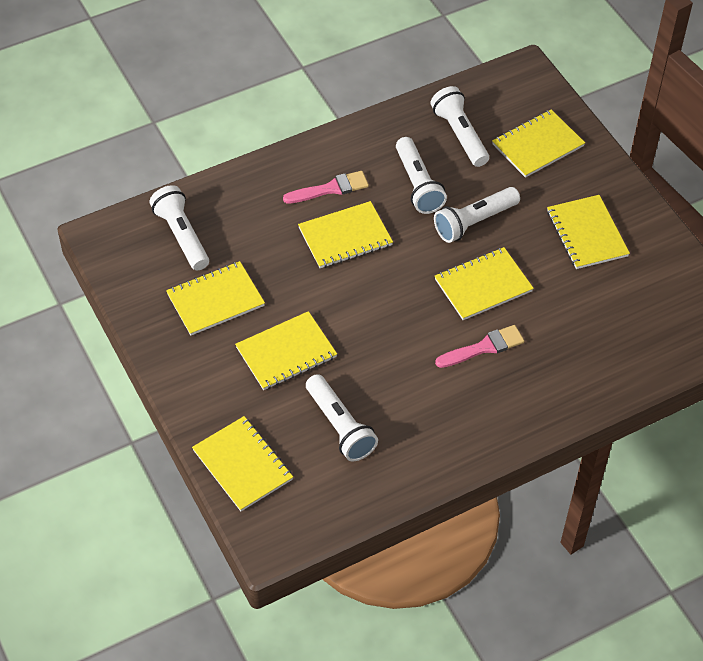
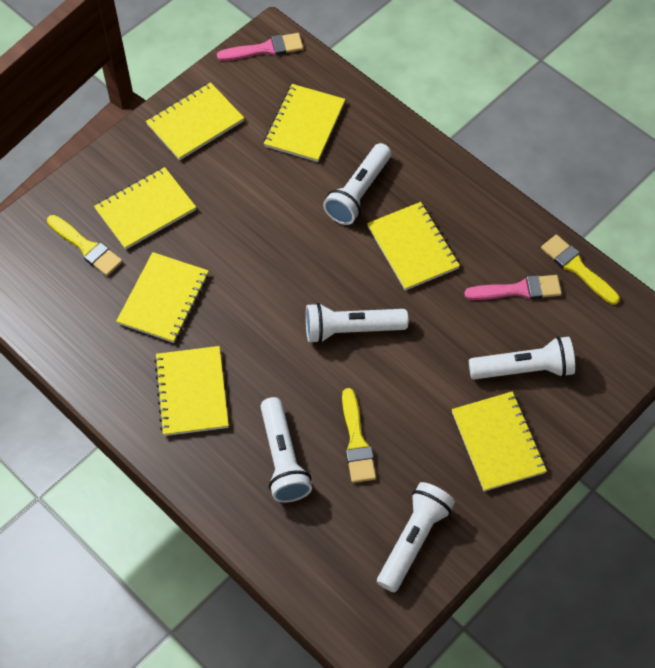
yellow brush: none = 0 -> [47,215,123,276] [342,388,376,483] [541,234,620,305] = 3

